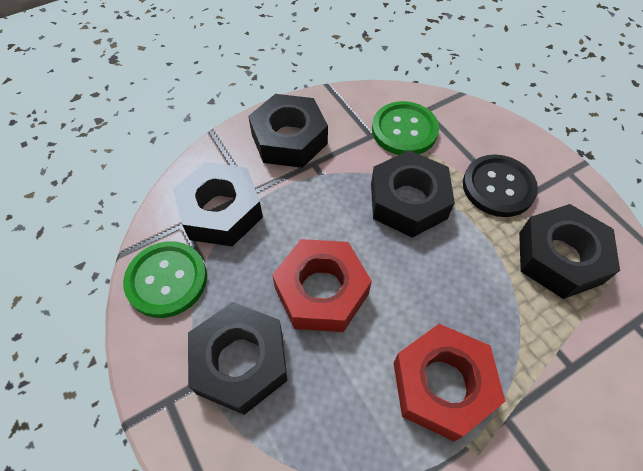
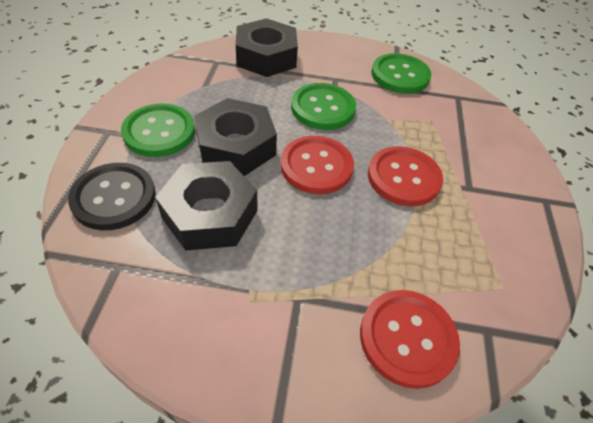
black nut: [173,162,263,246] [188,302,287,415] [248,94,328,168] [371,150,455,238] [519,204,620,299] = 5 -> [155,161,258,251] [194,98,277,176] [236,18,298,77] = 3
green button: [123,241,207,318] [372,101,439,155] = 2 -> [121,104,195,157] [291,83,356,130] [371,53,431,94] = 3
red button: none = 0 -> [280,136,354,194] [360,290,460,389] [368,146,443,206] = 3
red nut: [272,239,372,332] [394,324,505,441] = 2 -> none = 0

